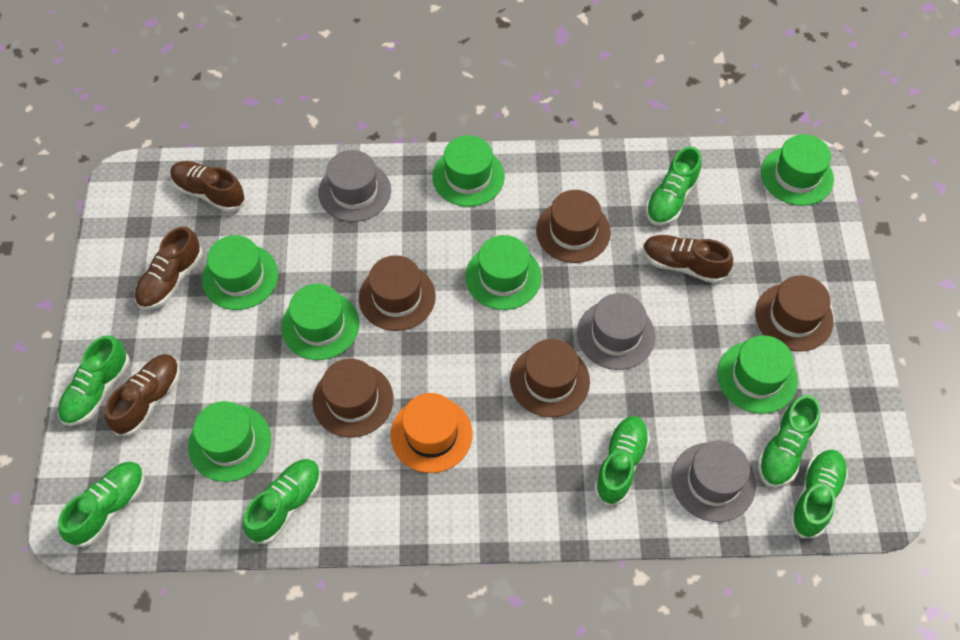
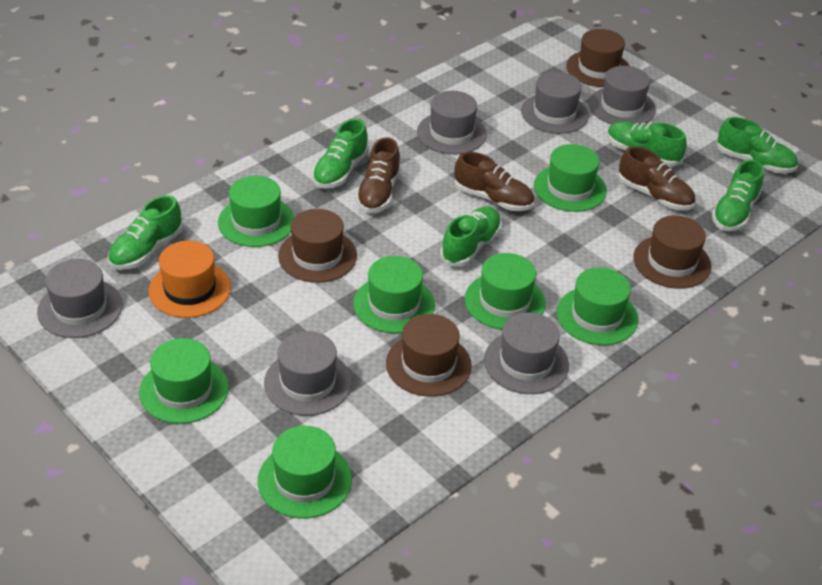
brown hat: [312,359,393,437] [359,255,436,331] [510,339,590,417] [536,190,611,263] [755,275,834,352] = 5 -> [278,209,357,283] [386,314,472,397] [566,29,630,87] [633,215,712,289] = 4
brown shoe: [105,354,180,436] [135,226,203,310] [170,161,246,212] [643,235,733,284] = 4 -> [356,137,401,213] [455,152,534,211] [618,146,695,210] = 3
green shoe: [58,335,130,426] [58,462,145,547] [243,459,321,544] [594,416,650,506] [646,147,702,226] [758,395,820,487] [789,449,848,538] = 7 -> [108,195,183,270] [312,119,369,189] [440,206,502,266] [607,121,687,167] [712,160,764,231] [716,117,798,173] = 6
grey hat: [318,150,391,222] [577,293,656,370] [672,440,756,522] = 3 -> [37,259,123,338] [264,331,352,416] [417,91,487,154] [484,312,569,394] [521,72,589,134] [589,66,656,124] = 6

